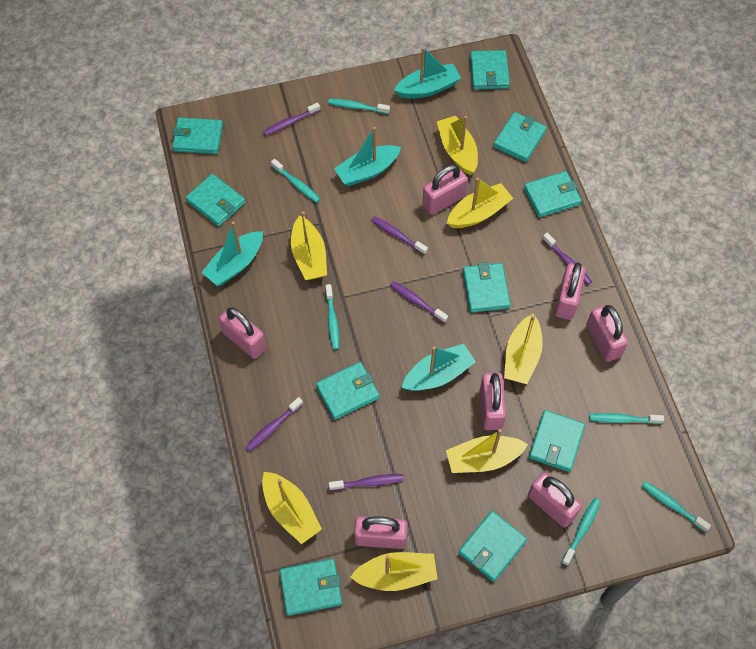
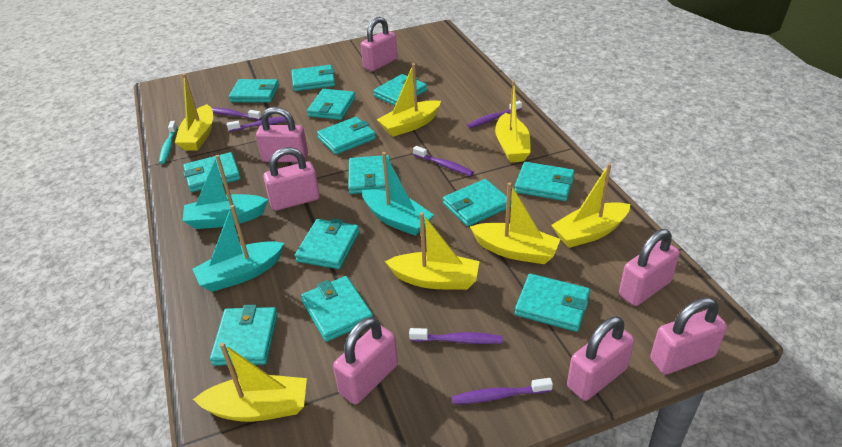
turquoise boat: [201,222,263,286] [334,127,401,186] [394,47,461,99] [402,344,476,391] = 4 -> [183,155,268,229] [192,205,284,292] [362,152,434,236] = 3
turquoise toothbrush: [271,159,320,203] [325,284,339,350] [328,99,390,114] [562,498,601,566] [589,413,664,424] [642,481,711,532] = 6 -> [159,121,177,164] = 1
turquoise wallet: [172,117,223,154] [186,174,245,227] [279,559,342,616] [316,362,380,420] [458,511,527,582] [463,262,511,313] [470,50,510,90] [493,112,547,162] [524,171,582,218] [529,410,585,472] = 10 -> [183,152,241,192] [210,305,278,366] [229,79,279,103] [292,65,335,91] [295,218,359,269] [301,276,373,342] [307,89,356,120] [317,117,376,155] [348,155,390,194] [373,74,427,105] [443,179,511,226] [515,162,575,201] [515,274,590,332] = 13

